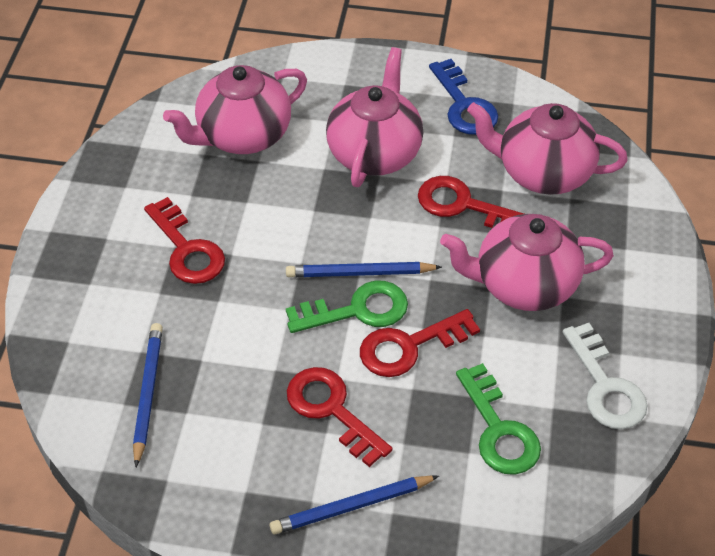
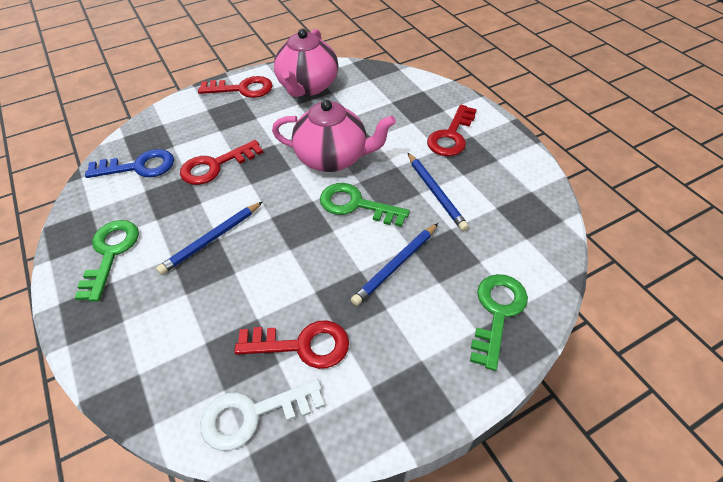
green key: [286,281,408,333] [456,363,541,475] = 2 -> [75,220,139,302] [320,183,410,227] [470,274,528,371] = 3
pink teapot: [163,65,307,154] [326,47,423,187] [440,214,614,311] [467,102,628,195] = 4 -> [272,100,396,172] [274,29,338,97] = 2

